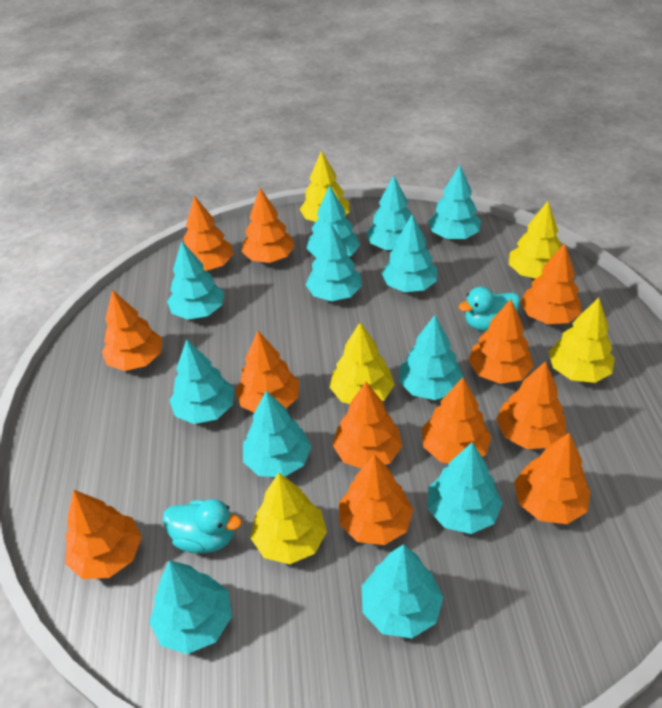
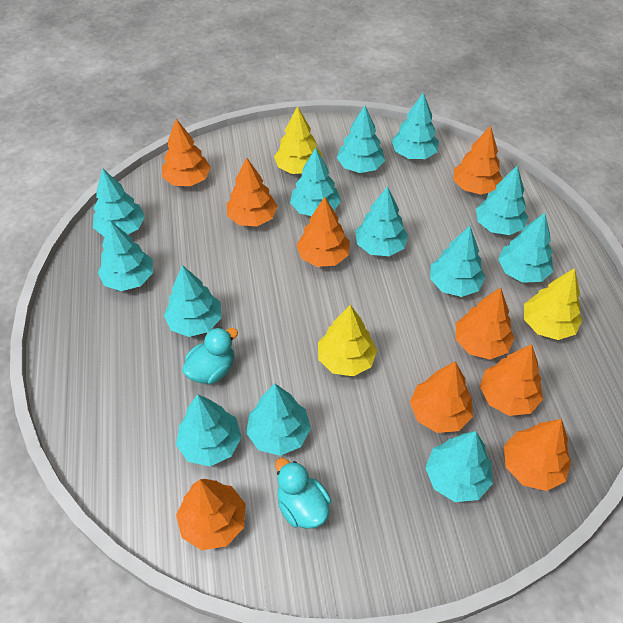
orange tree: [65,490,142,579] [102,290,162,371] [183,196,233,271] [235,331,299,412] [242,188,295,263] [332,382,402,468] [339,454,413,545] [422,377,492,463] [468,299,534,384] [496,361,567,449] [514,432,591,524] [520,243,582,324] = 12 -> [162,119,211,186] [176,479,246,550] [227,157,278,226] [297,197,350,267] [410,361,473,433] [453,126,503,195] [456,287,515,360] [480,344,543,416] [504,419,571,491] = 9
turquoise tree: [149,560,232,654] [167,241,224,320] [169,339,234,424] [243,391,311,477] [306,222,362,301] [307,185,360,258] [362,544,443,638] [366,175,412,250] [382,214,437,292] [399,315,464,400] [428,165,481,239] [428,442,503,534] = 12 -> [93,168,145,237] [98,220,153,291] [164,265,221,337] [176,394,241,466] [246,384,311,456] [290,148,341,216] [337,105,385,173] [355,186,408,256] [391,92,439,159] [425,431,493,502] [430,226,486,297] [476,165,528,235] [498,213,553,283] = 13
yellow tree: [251,473,327,564] [300,151,350,222] [330,322,395,404] [509,201,561,279] [549,298,615,383] = 5 -> [274,106,322,174] [318,305,377,376] [524,268,582,340] = 3

